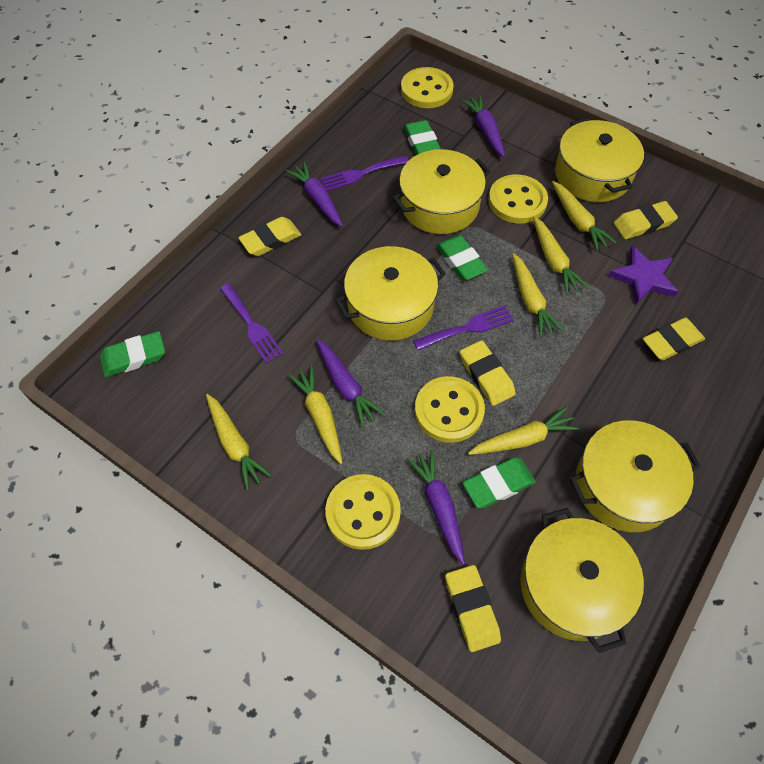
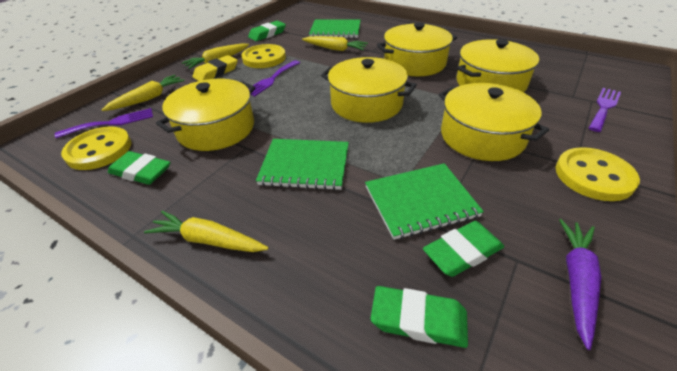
green notebook: none = 0 -> [256,139,349,190] [309,19,361,38] [365,163,484,240] = 3
purple carrot: [286,162,343,227] [316,339,385,427] [407,450,465,565] [461,95,505,158] = 4 -> [559,219,601,350] = 1
purple star: [608,246,678,305] = 1 -> none = 0
yellow button: [325,474,401,550] [401,67,454,108] [415,376,485,443] [488,174,548,224] = 4 -> [61,127,131,170] [241,44,286,68] [556,147,640,201] = 3
yellow carrot: [206,394,272,490] [288,365,343,464] [468,406,579,455] [512,253,564,337] [533,216,588,295] [552,181,616,251] = 6 -> [102,75,185,111] [144,211,268,252] [182,44,249,69] [302,36,368,51] = 4
yellow eraser: [238,217,301,256] [445,565,501,652] [460,340,516,406] [614,201,678,239] [643,317,705,361] = 5 -> [193,55,238,81] = 1

